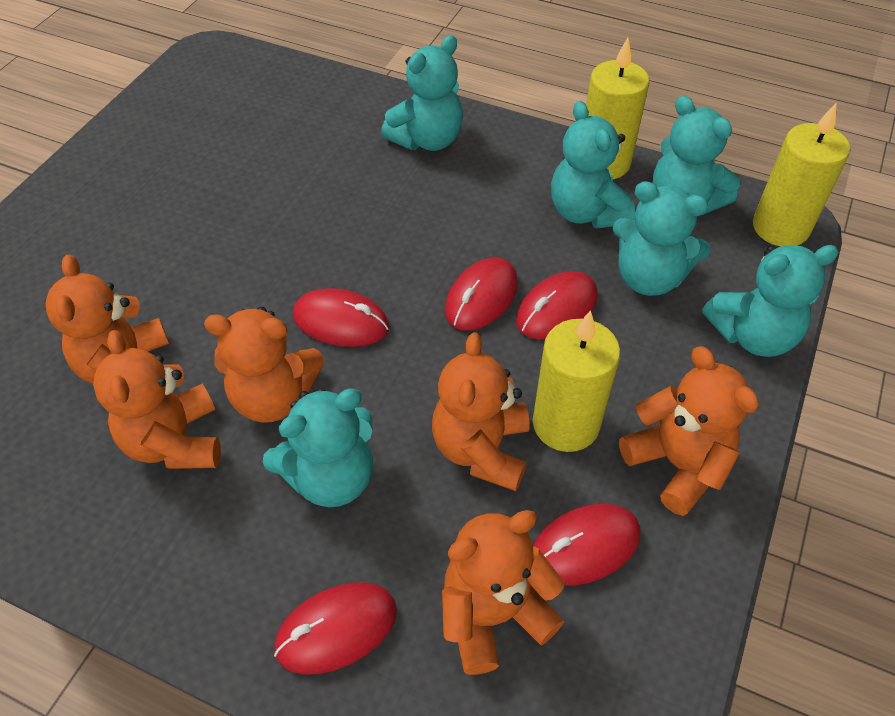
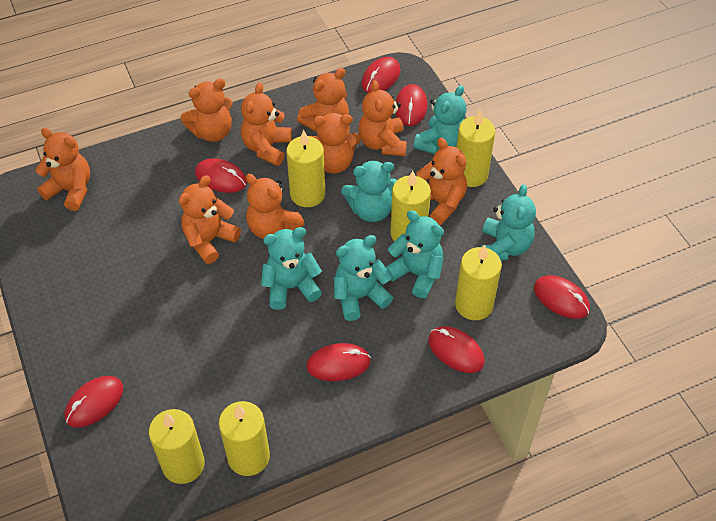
orange teddy bear: [46,255,169,384] [93,330,221,469] [204,307,324,423] [432,332,530,491] [442,510,564,675] [619,346,759,516] = 6 -> [35,128,90,211] [179,175,241,264] [181,78,233,142] [241,83,292,166] [246,174,305,239] [297,68,349,132] [310,113,361,174] [359,80,407,156] [416,138,467,225] = 9
red mouse: [274,582,397,675] [293,288,389,347] [445,258,518,330] [516,271,598,339] [533,504,640,586] = 5 -> [64,376,123,428] [195,158,247,193] [306,343,371,381] [361,57,400,93] [395,84,427,126] [428,326,485,373] [534,275,590,319] = 7
yellow candle: [533,310,621,452] [586,38,649,179] [753,103,850,246] = 3 -> [149,409,205,484] [219,401,270,476] [286,130,325,207] [391,171,431,241] [455,244,502,320] [456,110,495,187] = 6

